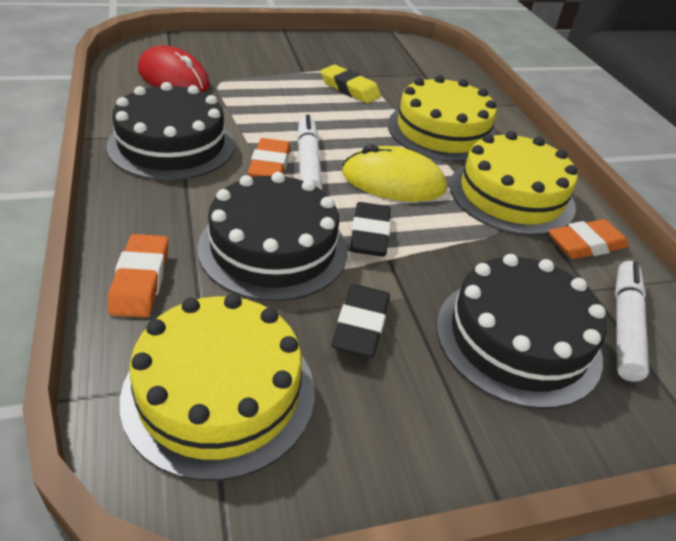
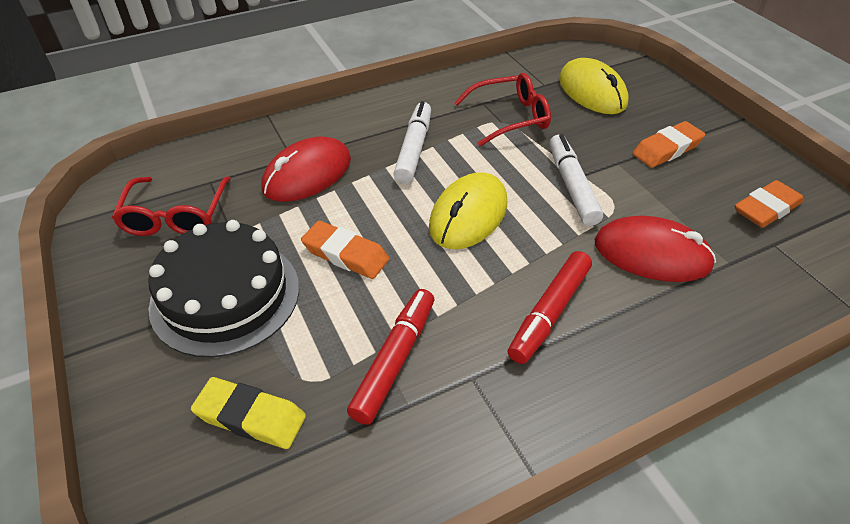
black cake: [107,82,235,181] [197,172,348,301] [437,254,607,409] = 3 -> [148,220,299,358] = 1
black eraser: [331,284,390,358] [350,202,391,257] = 2 -> none = 0
red glasses: none = 0 -> [112,176,231,236] [454,73,551,147] = 2
red marker: none = 0 -> [347,289,434,425] [508,251,592,364] = 2
red mouse: [138,45,210,92] = 1 -> [261,136,351,202] [595,216,716,282] = 2
yellow cake: [120,294,315,481] [388,75,497,162] [449,131,577,235] = 3 -> none = 0
yellow mouse: [342,144,447,202] = 1 -> [429,172,507,249] [559,58,628,114] = 2

